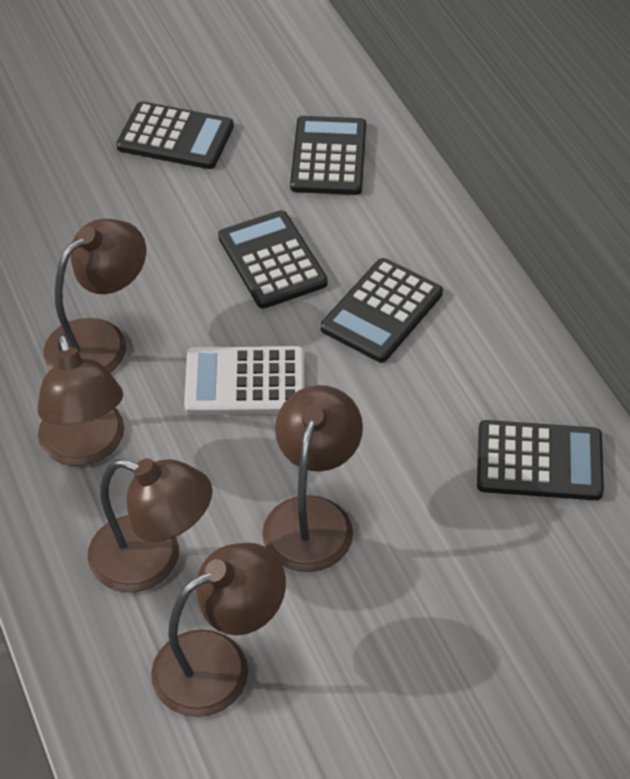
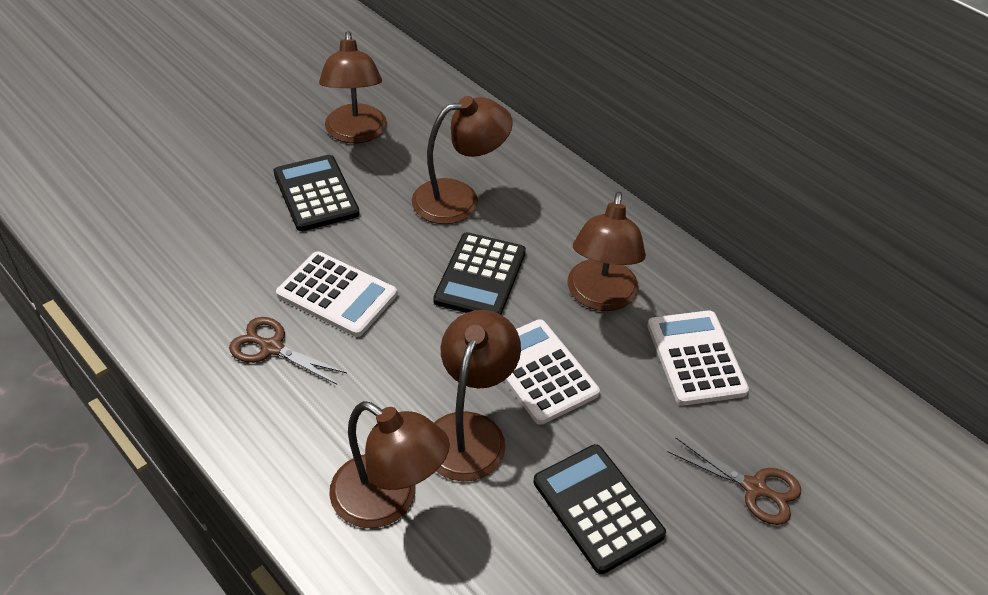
black calculator: [116,101,234,169] [218,210,328,309] [290,116,366,195] [321,258,443,362] [477,420,604,500] = 5 -> [273,155,360,231] [434,232,526,315] [533,444,666,574] = 3
brown scissors: none = 0 -> [229,317,347,384] [668,437,801,525] = 2
white calculator: [184,346,304,415] = 1 -> [276,251,397,337] [504,319,600,425] [647,310,749,405] = 3

